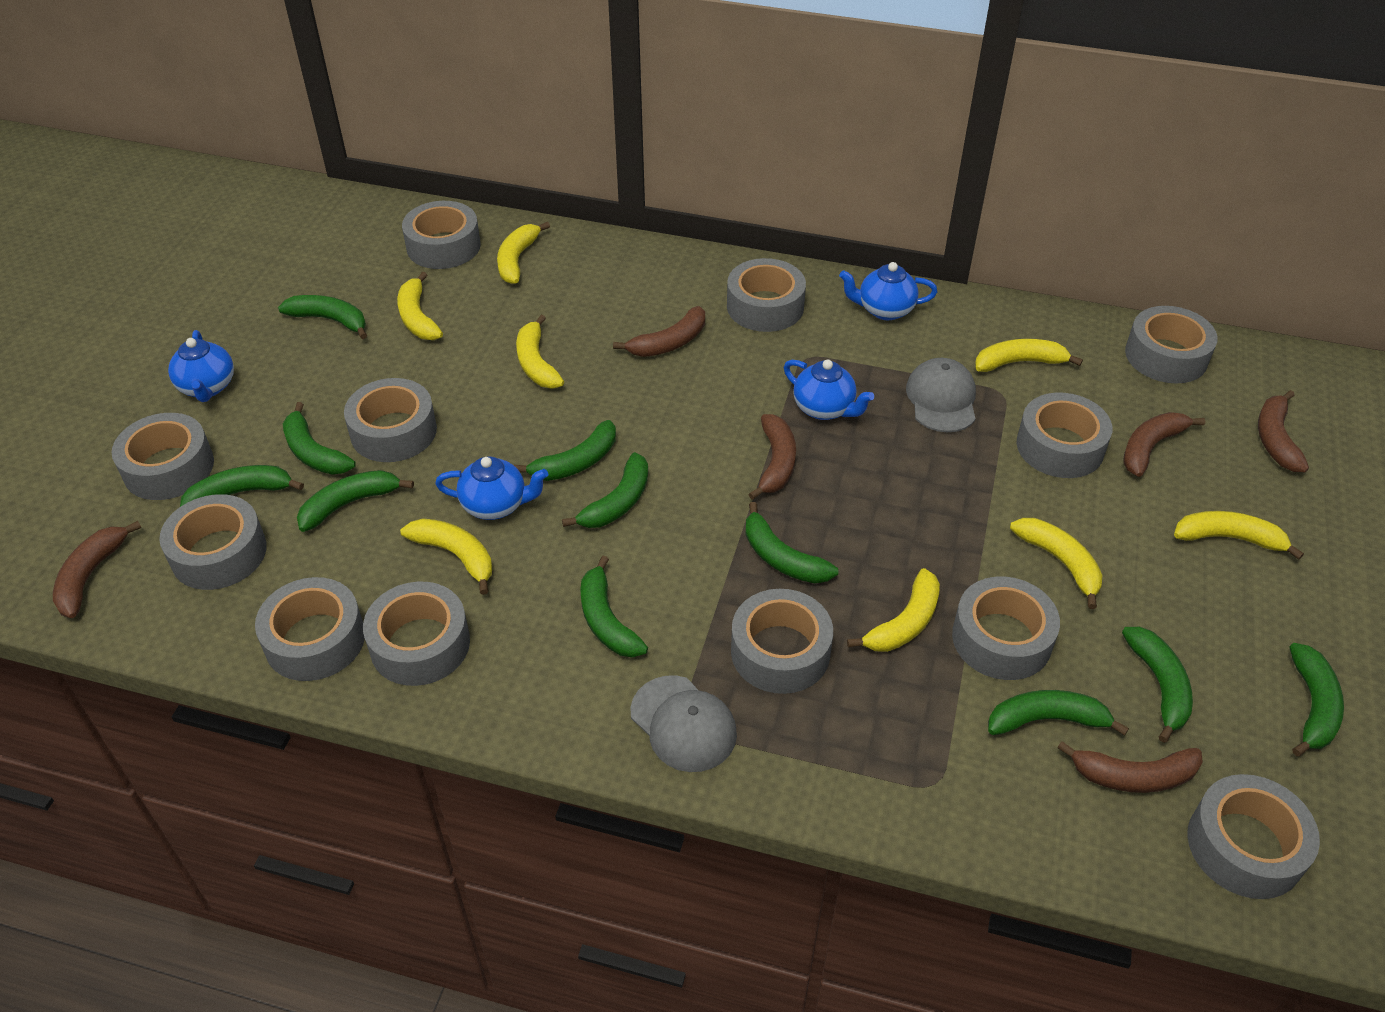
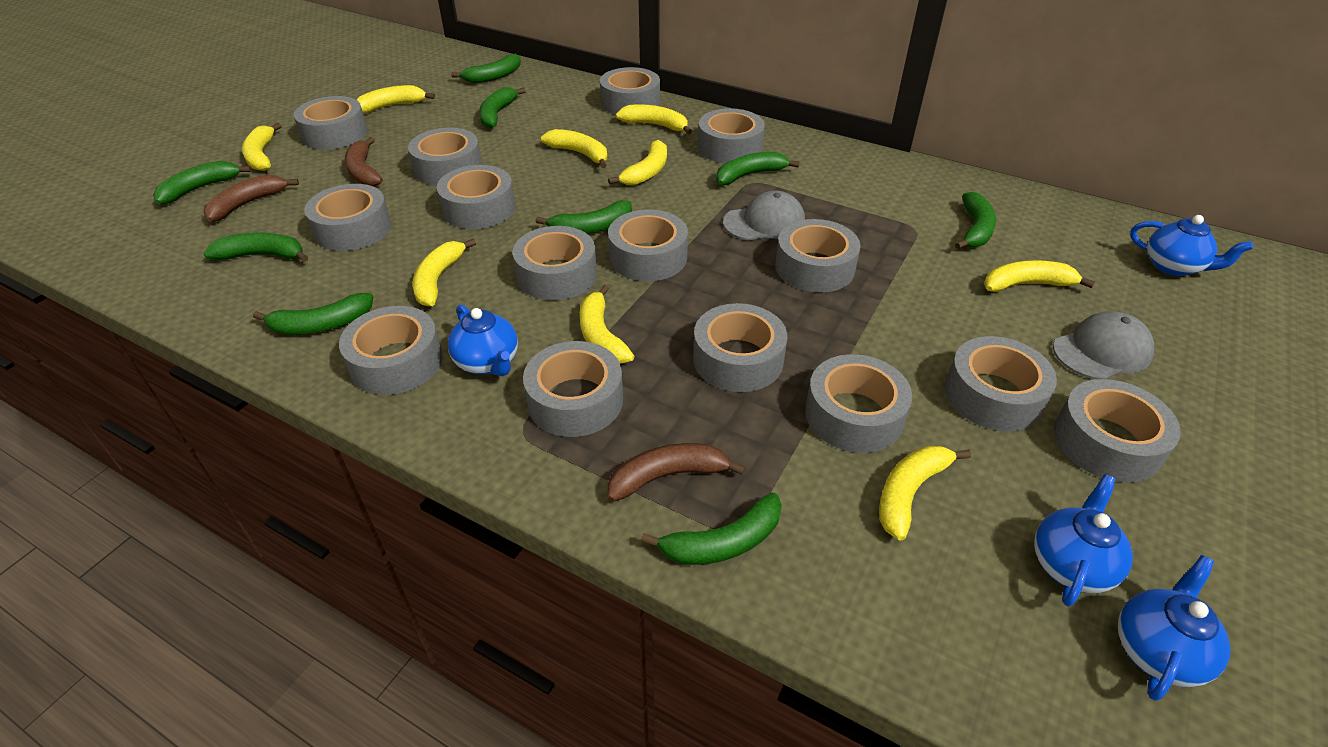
brown banana: [53,521,141,618] [613,306,705,357] [748,414,796,500] [1057,741,1203,793] [1123,412,1205,477] [1258,390,1309,472] = 6 -> [203,175,299,222] [345,137,383,187] [608,443,745,502] = 3
green banana: [180,465,304,507] [278,295,367,339] [283,402,356,475] [297,470,414,532] [514,420,616,481] [562,452,648,528] [580,556,648,657] [746,502,838,583] [988,690,1129,736] [1122,627,1193,743] [1289,643,1344,756] = 11 -> [153,161,252,204] [203,232,308,262] [253,293,373,334] [451,54,521,83] [479,87,526,128] [535,200,632,234] [641,493,782,565] [716,152,800,185] [955,192,996,249] = 9
grey tape: [112,413,214,500] [159,494,267,590] [255,577,365,681] [344,378,437,462] [363,582,470,686] [402,201,481,269] [727,258,806,332] [731,589,833,694] [952,577,1060,680] [1017,393,1112,478] [1125,306,1218,383] [1187,774,1320,899] = 12 -> [294,96,368,149] [304,184,391,251] [339,306,443,395] [408,128,482,186] [437,165,515,229] [512,226,597,300] [523,341,623,437] [600,67,660,115] [608,210,688,281] [693,303,787,392] [698,108,765,163] [775,219,861,293] [805,354,912,453] [945,336,1057,431] [1054,379,1181,483] = 15
yellow banana: [397,272,443,340] [400,518,492,595] [497,222,550,284] [516,315,564,388] [847,568,940,652] [975,339,1083,372] [1010,518,1102,609] [1174,511,1304,560] = 8 -> [242,123,282,171] [357,85,435,113] [413,239,476,306] [541,129,607,168] [579,285,634,364] [608,140,667,185] [616,104,692,134] [879,446,971,541] [984,260,1095,292] = 9

